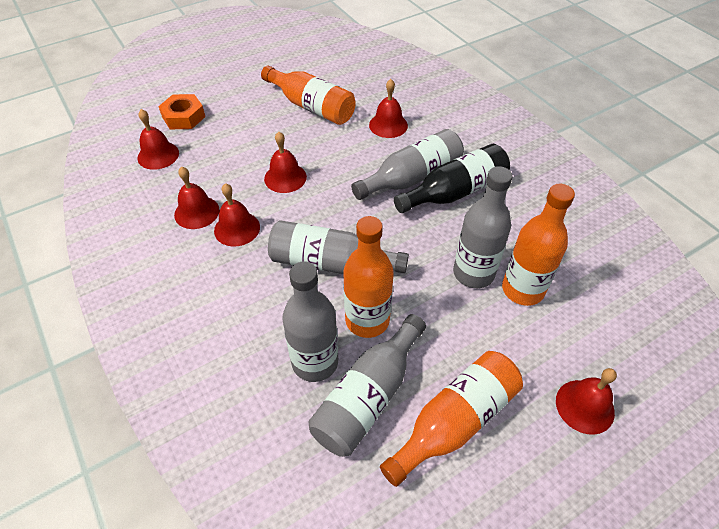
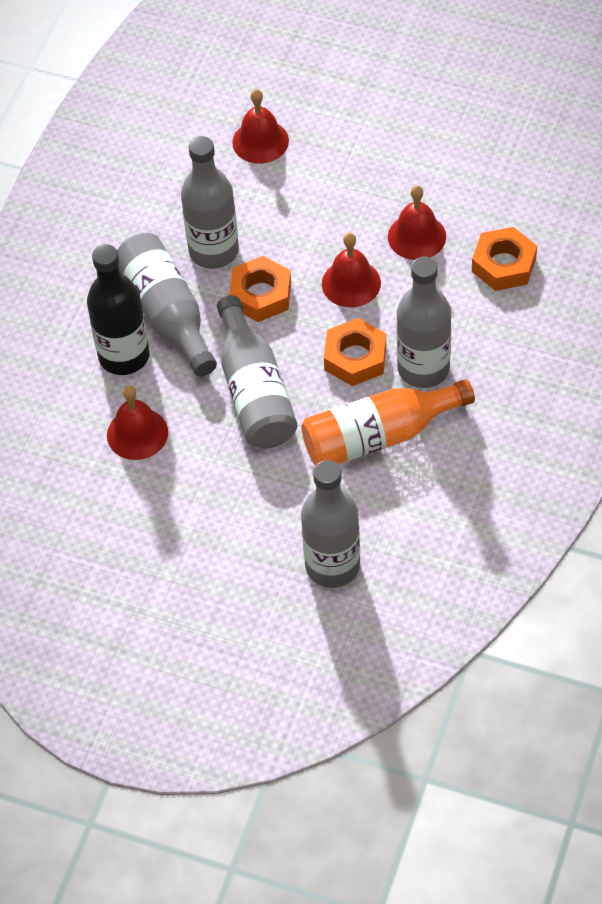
orange bottle: [261,65,356,125] [343,216,394,338] [380,351,523,487] [502,184,575,306] = 4 -> [301,379,475,466] = 1
orange nut: [158,94,205,129] = 1 -> [229,256,291,322] [324,318,386,386] [472,227,537,291] = 3
red bell: [138,109,179,170] [174,167,220,229] [214,183,260,246] [264,132,307,193] [369,79,408,138] [556,368,617,435] = 6 -> [107,385,168,460] [232,89,289,164] [322,232,381,307] [388,185,446,260] = 4

